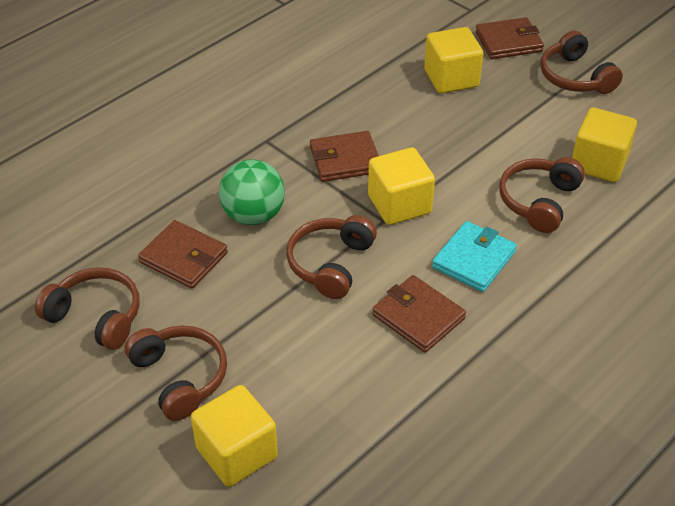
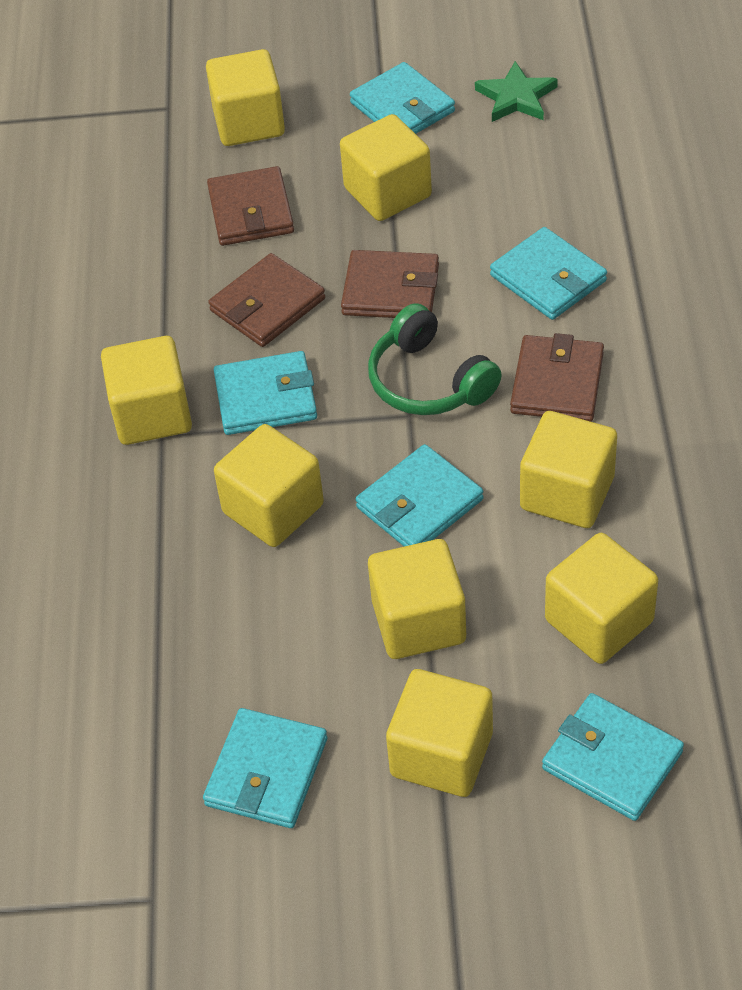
brown headphones: [35,267,140,350] [125,325,227,421] [286,215,377,299] [499,157,585,233] [540,31,623,94] = 5 -> none = 0
green ball: [219,159,285,225] = 1 -> none = 0
green headphones: none = 0 -> [368,303,501,415] = 1
green star: none = 0 -> [475,61,558,122] = 1
turquoise wallet: [432,221,517,292] = 1 -> [203,708,327,828] [214,351,317,435] [350,62,455,134] [355,444,484,547] [490,227,607,320] [542,693,684,821] = 6
yellow cube: [191,385,278,487] [368,147,435,225] [424,27,483,93] [572,107,637,182] = 4 -> [101,336,192,445] [206,49,285,146] [214,424,324,547] [340,114,432,221] [368,539,466,659] [386,669,493,797] [520,411,617,528] [545,533,658,664] = 8

